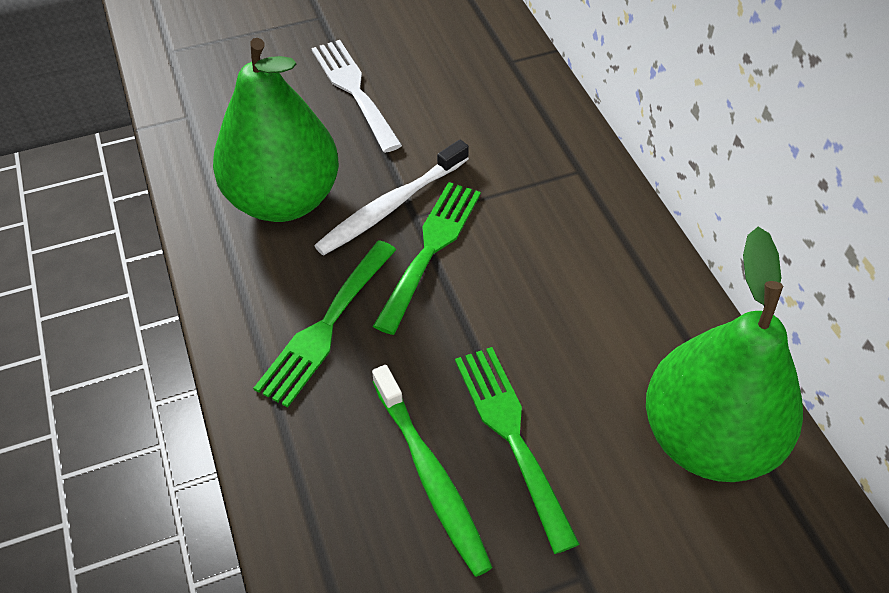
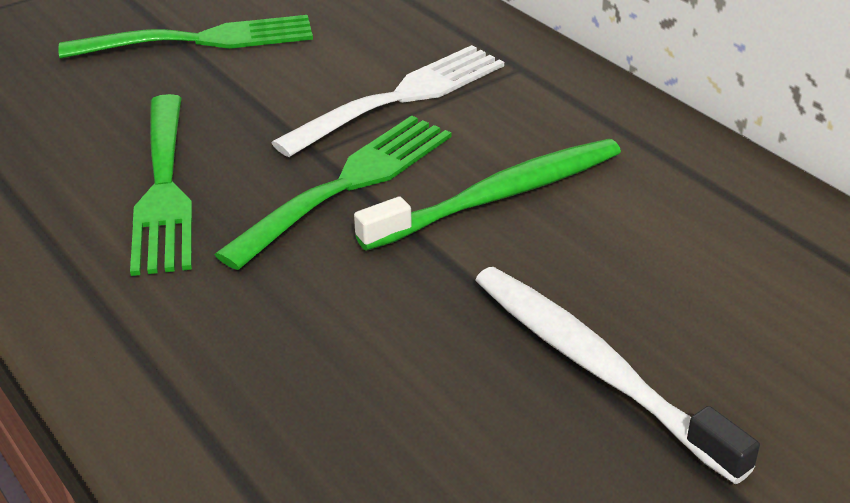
green pear: [213,38,339,222] [646,227,803,482] = 2 -> none = 0

